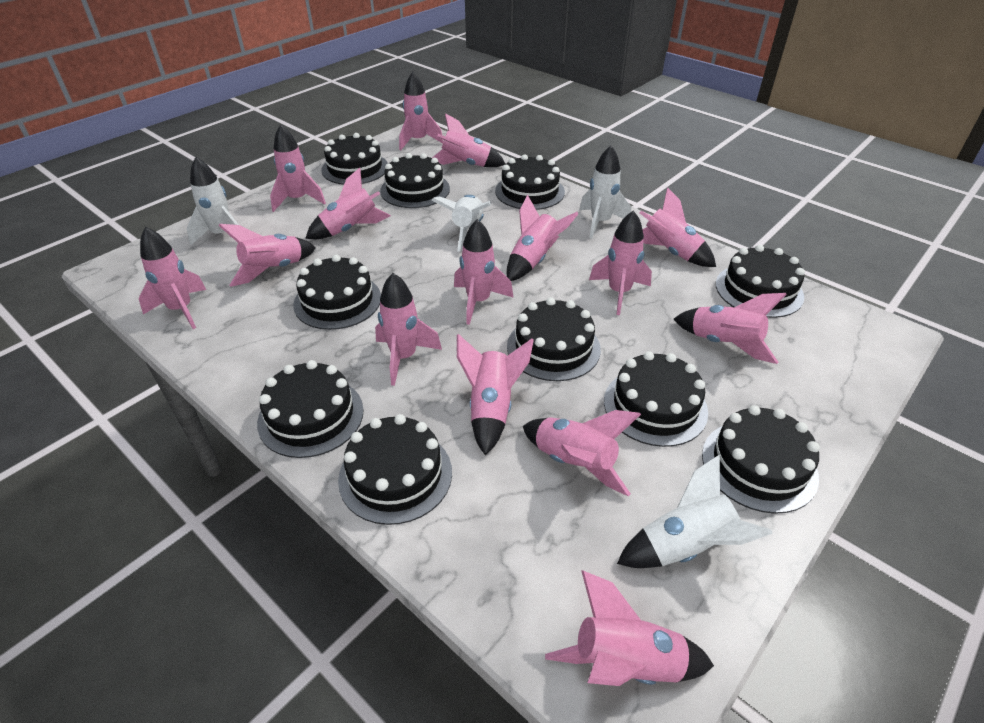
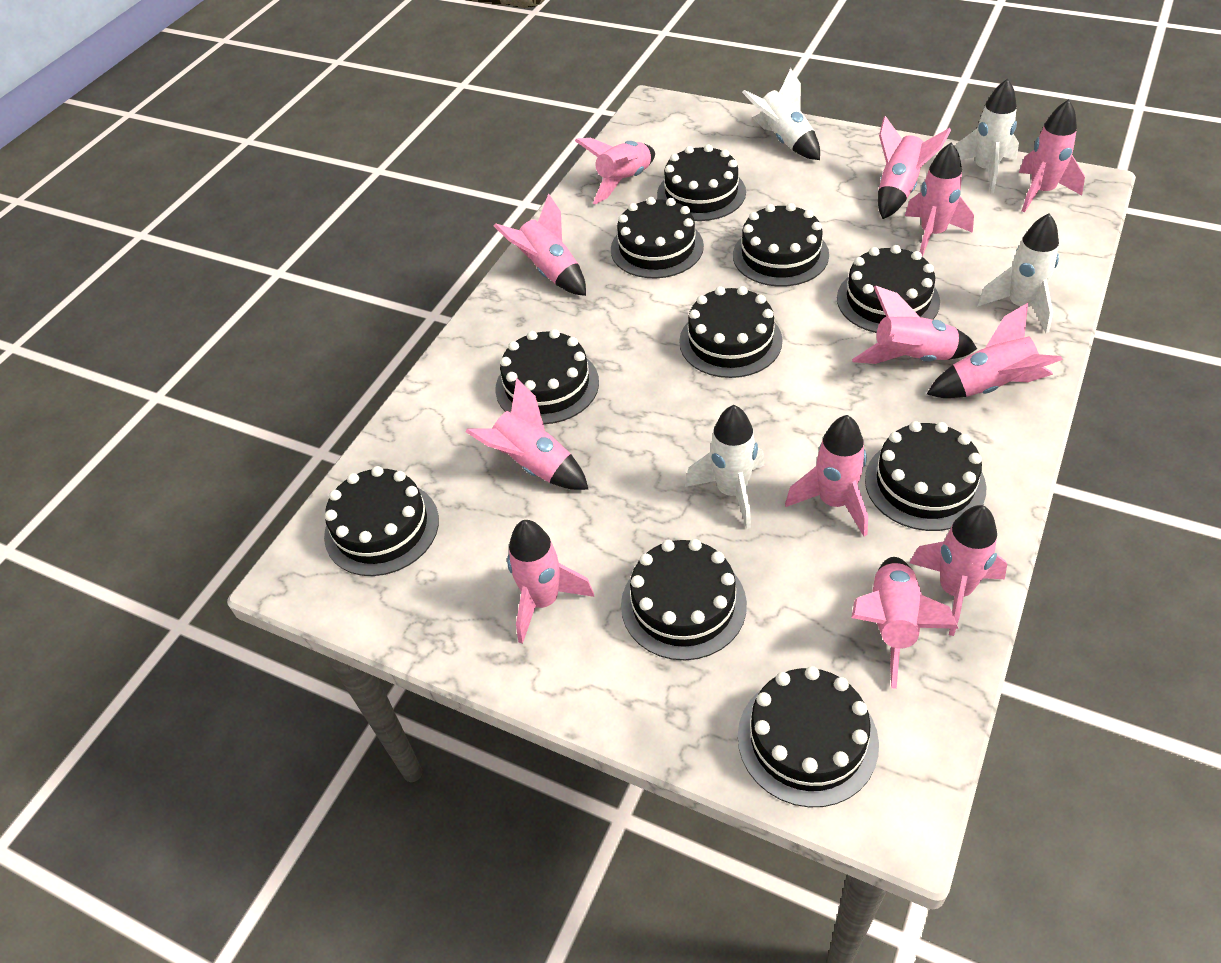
pink rocket: [138,227,206,329] [219,224,316,287] [270,124,326,212] [305,168,391,239] [375,273,442,386] [399,72,444,150] [432,113,505,167] [454,219,514,325] [457,334,534,456] [506,195,579,281] [523,410,641,496] [545,570,714,686] [589,210,652,315] [640,188,716,267] [674,293,787,364] = 15 -> [465,378,589,490] [494,193,586,296] [507,520,594,644] [575,138,655,204] [785,415,868,536] [851,557,959,689] [852,286,977,364] [878,116,951,219] [905,143,974,257] [910,505,1007,636] [927,303,1063,398] [1018,99,1085,213] = 12

